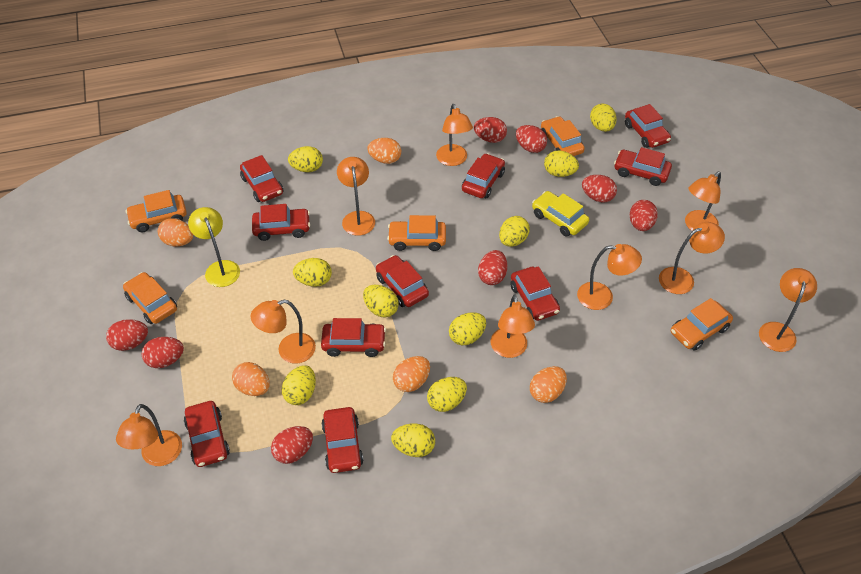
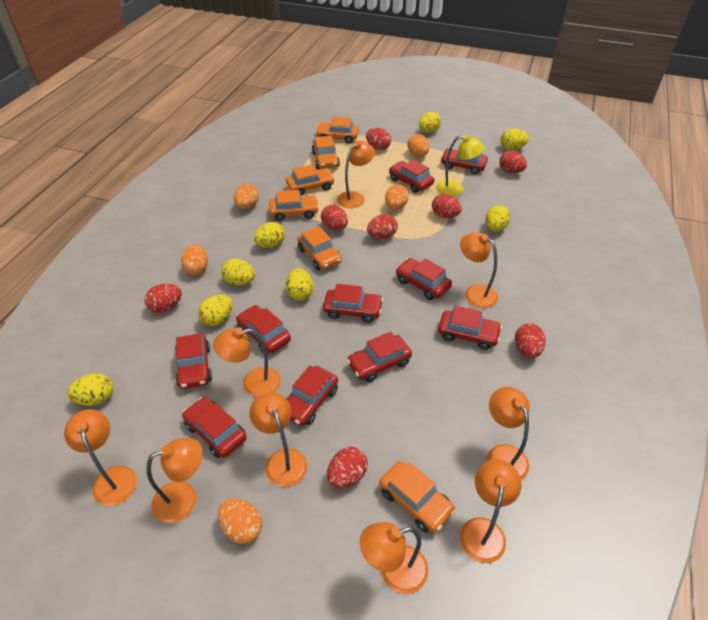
orange car: [123,272,177,324] [126,190,187,232] [387,215,446,251] [541,116,585,156] [671,298,733,351] = 5 -> [269,190,319,221] [286,165,335,196] [297,226,342,270] [312,136,340,169] [315,117,359,144] [379,461,456,533] = 6
yellow car: [532,191,589,236] = 1 -> none = 0
yellow egg: [282,365,316,405] [288,146,323,172] [293,258,332,287] [363,285,399,318] [391,423,435,457] [427,377,467,412] [449,312,486,345] [499,216,530,247] [544,151,579,177] [590,104,616,132] = 10 -> [67,373,113,406] [198,294,233,326] [221,259,255,285] [254,222,285,248] [286,268,313,301] [419,112,441,133] [486,205,511,232] [501,129,529,150] = 8

